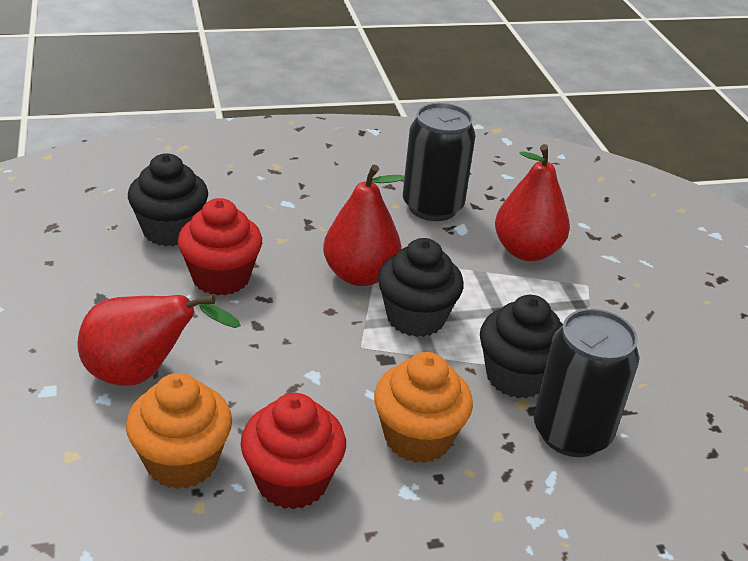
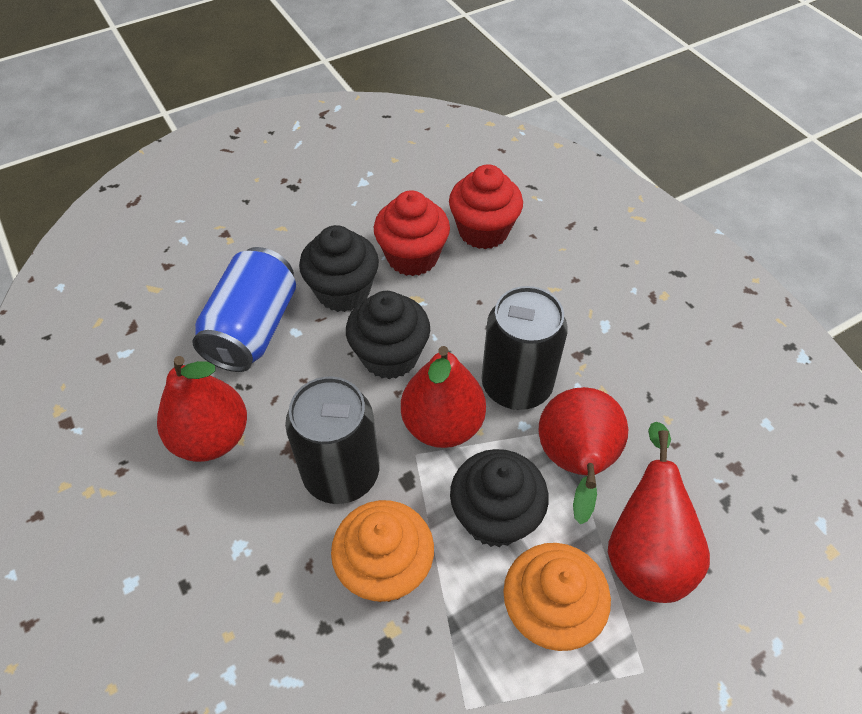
blue can: none = 0 -> [192,247,296,372] = 1
red pear: [77,295,241,386] [323,164,405,286] [495,144,570,261] = 3 -> [157,356,247,462] [401,346,486,448] [539,387,628,524] [608,422,710,603] = 4

